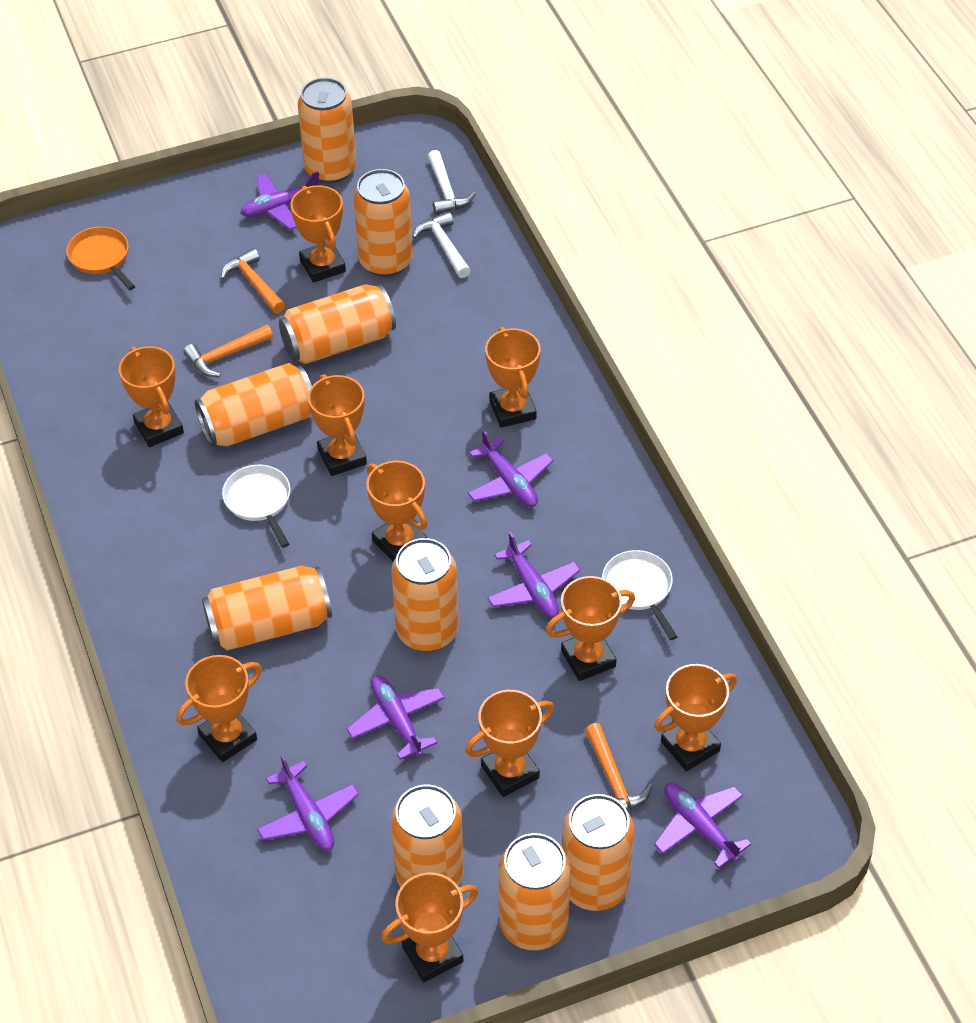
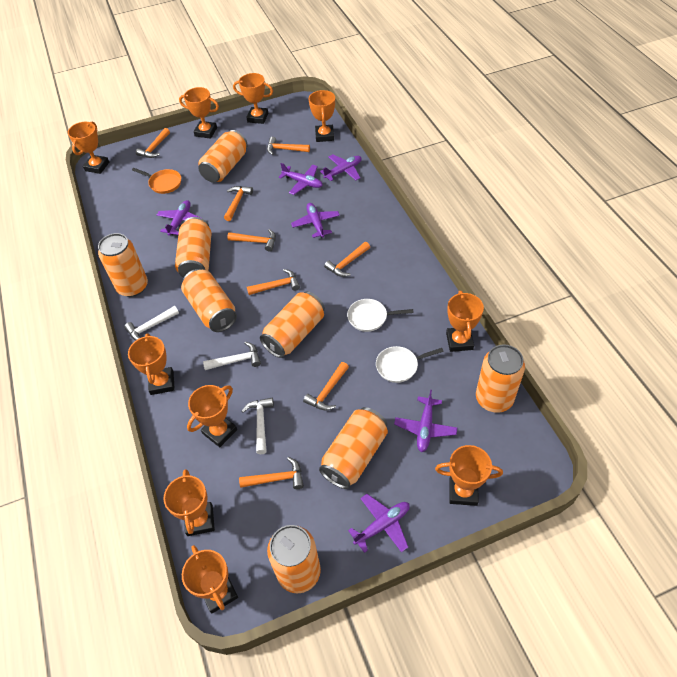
orange can: [195,363,312,447] [202,566,332,651] [279,284,396,364] [298,78,356,183] [353,169,413,277] [391,538,459,652] [391,785,464,887] [498,833,571,951] [562,794,634,911] = 9 -> [98,233,148,297] [175,217,211,278] [181,269,237,332] [198,130,248,183] [260,291,325,358] [267,525,321,593] [319,407,388,489] [476,344,525,413] = 8
orange hammer: [183,325,273,377] [221,248,285,313] [585,723,652,810] = 3 -> [136,128,170,158] [224,186,253,221] [227,229,276,252] [239,457,304,489] [247,269,300,295] [267,137,310,155] [303,362,349,410] [324,242,370,277] = 8
white hammer: [413,212,471,278] [427,150,476,215] = 2 -> [124,306,179,341] [203,342,261,370] [242,398,274,454] = 3

